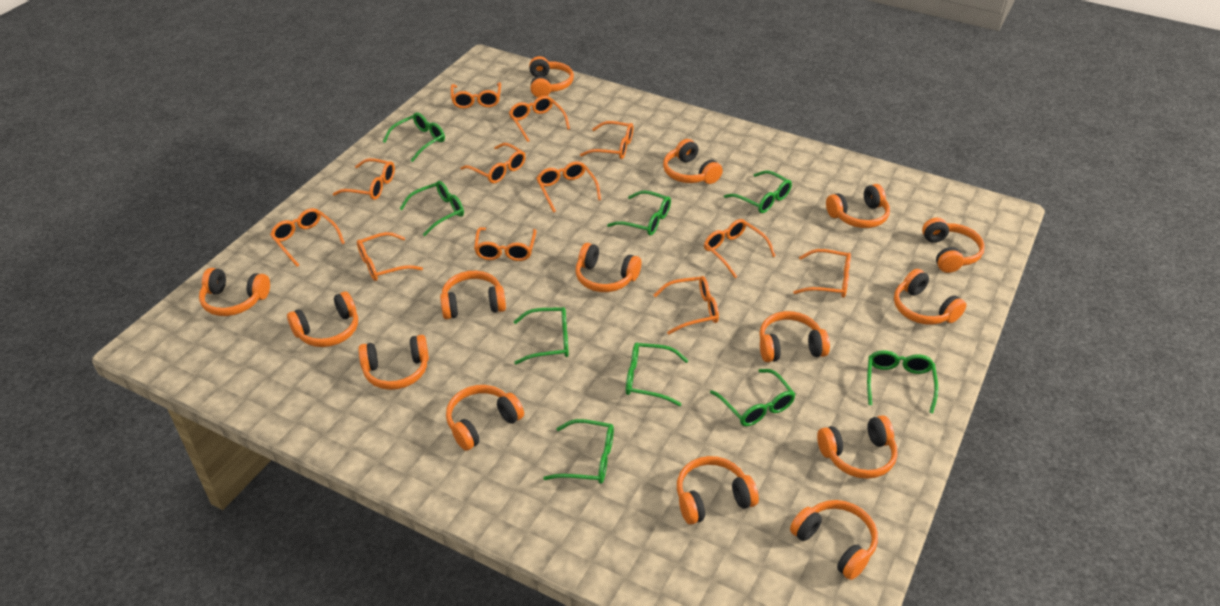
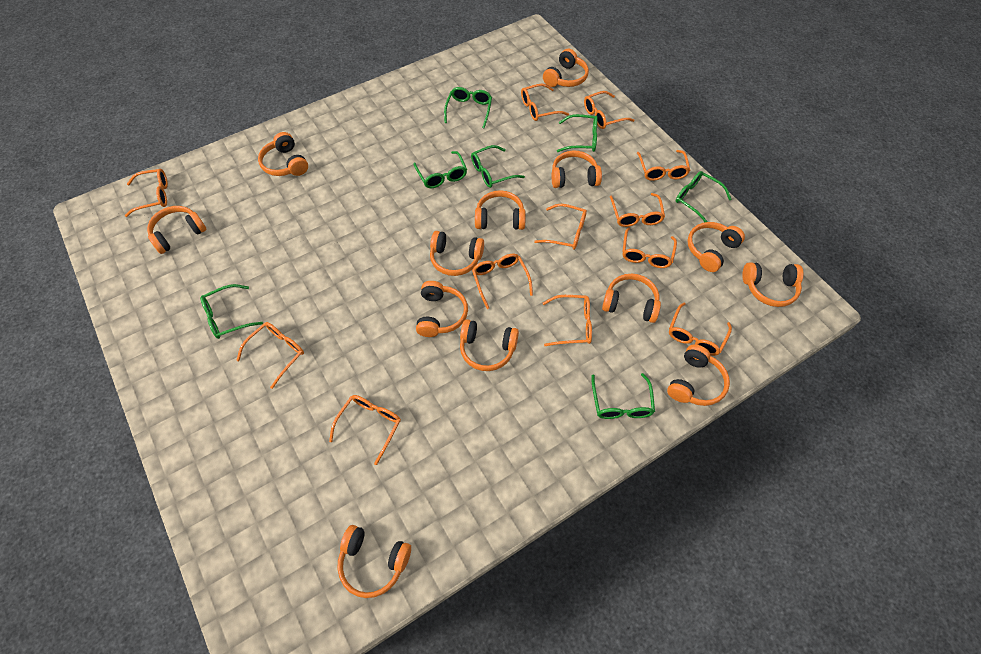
green glasses: [383,112,445,162] [399,181,464,236] [513,307,569,364] [543,419,614,484] [607,190,671,236] [626,343,688,406] [710,369,795,426] [724,171,792,213] [867,350,938,413] = 9 -> [200,284,263,339] [414,151,467,188] [444,87,492,129] [471,145,525,188] [557,114,598,152] [591,373,655,419] [676,171,732,222] = 7
orange headphones: [199,268,270,316] [287,291,358,347] [358,335,429,390] [440,271,506,319] [446,385,524,451] [529,56,574,98] [576,243,641,292] [663,139,723,184] [677,456,759,525] [759,311,830,362] [790,500,878,580] [817,415,898,479] [826,184,890,228] [894,269,966,325] [922,218,985,273] = 15 -> [147,206,207,254] [258,132,308,176] [337,525,411,598] [416,281,468,337] [430,231,484,276] [460,319,519,371] [475,190,526,230] [543,49,589,87] [552,151,602,188] [602,274,661,323] [667,344,730,406] [687,222,745,272] [742,262,803,307] = 13

